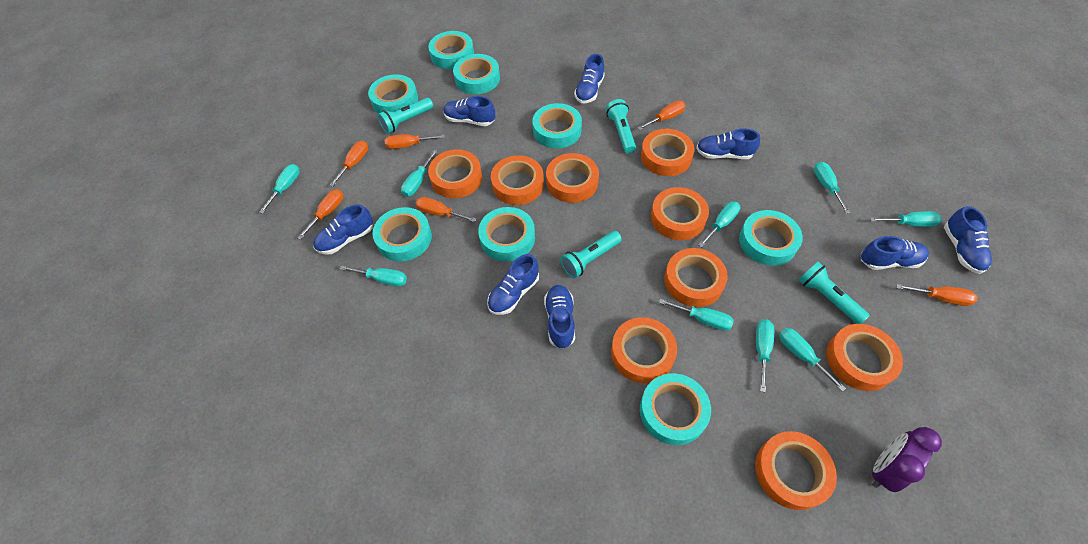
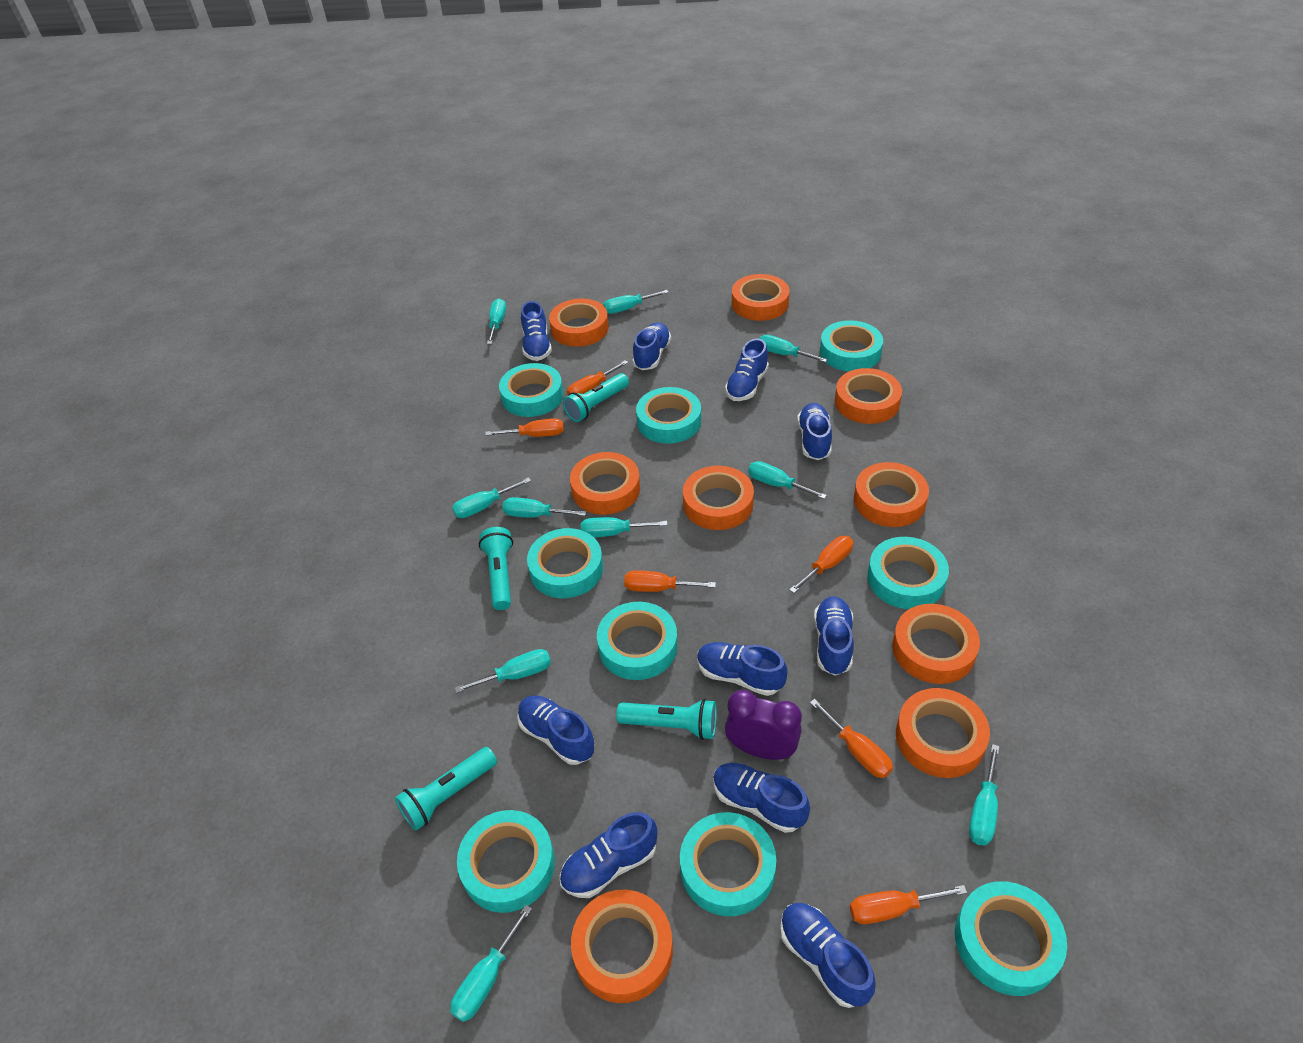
blue shoe: [313,204,373,255] [443,96,495,126] [487,254,539,315] [544,285,575,349] [574,54,605,103] [696,128,760,159] [861,236,929,270] [944,206,992,274] = 8 -> [517,695,595,765] [521,301,552,361] [560,812,658,898] [632,322,671,370] [697,642,788,696] [713,763,810,833] [725,338,769,401] [780,903,876,1008] [797,403,832,460] [814,596,854,676] = 10
turquoise screwdriver: [259,164,300,214] [340,265,407,287] [401,150,437,197] [659,299,734,331] [698,202,741,247] [756,319,774,393] [779,328,846,392] [814,162,851,214] [870,211,942,227] = 9 -> [450,905,532,1022] [452,477,531,518] [454,649,551,693] [487,298,506,344] [502,497,586,518] [581,517,667,537] [603,290,669,314] [748,461,827,499] [759,335,828,362] [969,744,1000,845] = 10
turquoise tape: [368,74,418,113] [372,207,432,262] [429,31,474,69] [453,54,500,94] [478,207,535,262] [532,103,582,148] [640,373,711,445] [739,210,803,266] = 8 -> [457,810,555,913] [499,363,563,417] [527,528,603,598] [597,602,678,680] [636,387,701,444] [680,812,776,916] [820,320,883,371] [868,537,949,609] [955,881,1067,996] = 9

